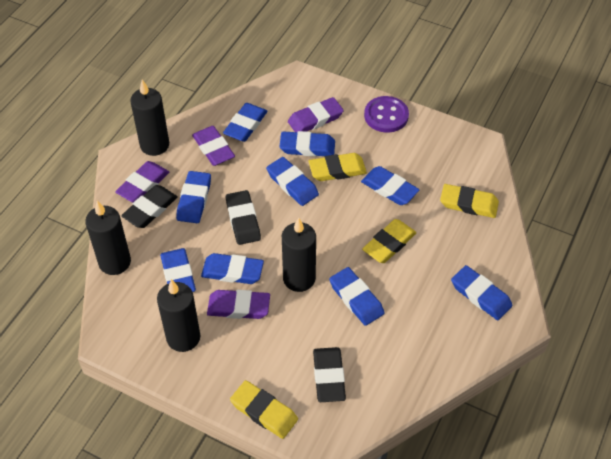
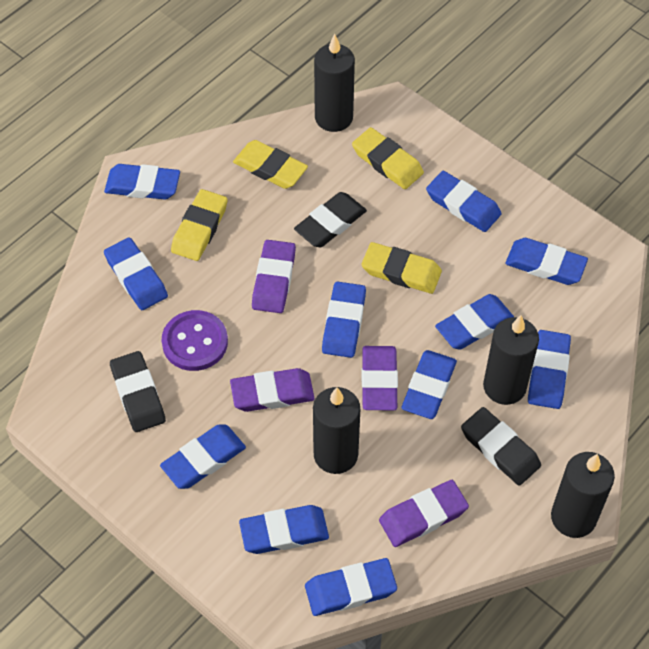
blue eraser: [160,248,196,292] [176,171,211,223] [201,253,264,284] [223,103,268,142] [266,157,319,206] [279,131,335,157] [329,267,384,326] [361,166,420,205] [451,265,512,320] = 9 -> [104,164,180,200] [104,237,168,310] [160,424,246,489] [239,505,329,554] [305,558,397,616] [322,282,366,358] [401,350,457,419] [426,171,502,232] [435,294,514,350] [505,238,588,285] [528,330,571,409] = 11

